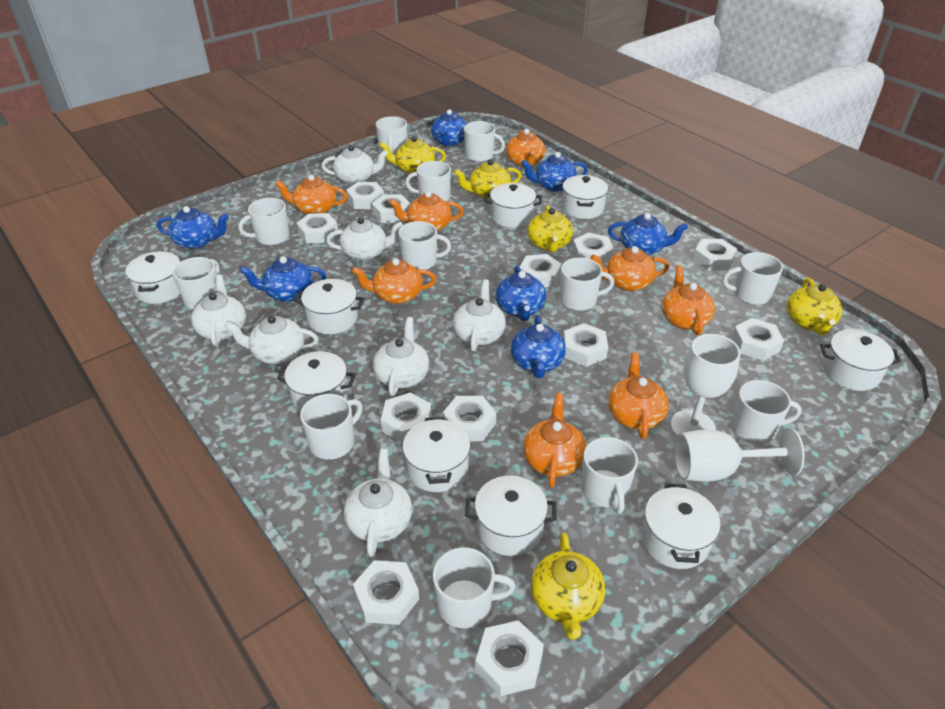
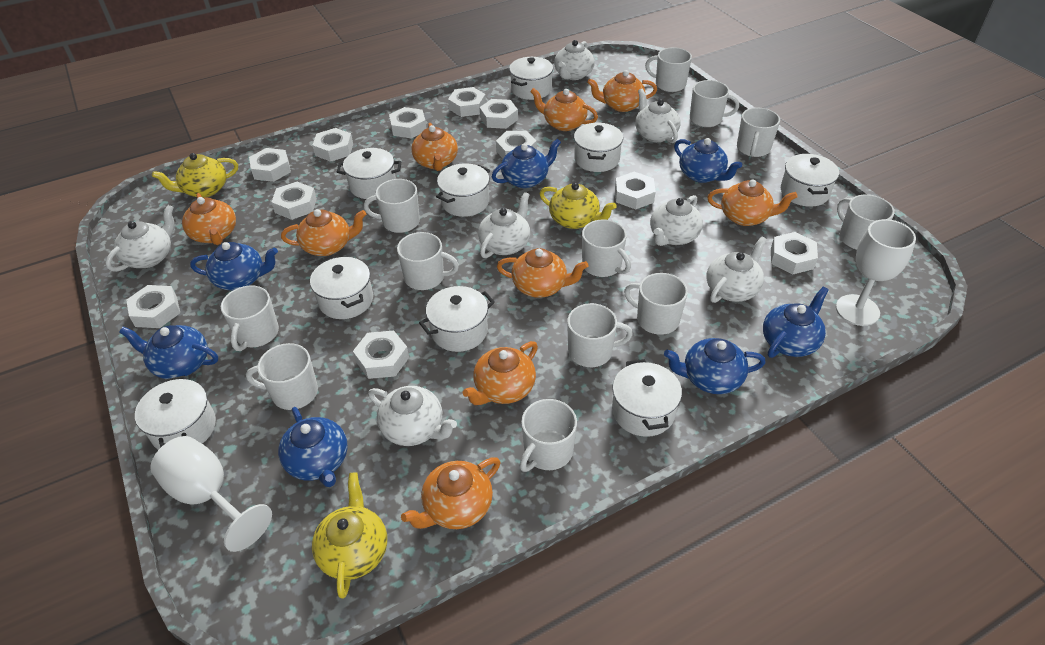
orange teapot: [275,175,347,214] [352,258,436,304] [389,191,464,232] [506,129,545,167] [523,393,586,488] [590,246,669,291] [608,352,669,439] [662,265,715,335] = 8 -> [182,193,236,245] [281,209,366,256] [401,457,500,529] [411,123,458,171] [463,341,538,405] [497,248,588,298] [530,88,598,131] [587,70,657,112] [707,179,798,226] = 9
white nut: [297,213,338,243] [346,182,384,209] [353,560,419,625] [372,194,411,223] [381,393,432,443] [443,396,496,441] [475,620,544,696] [520,254,561,287] [563,323,608,367] [573,233,614,264] [693,239,737,271] [732,318,784,361] = 12 -> [126,285,180,328] [249,148,291,182] [271,182,317,220] [312,128,353,162] [353,331,409,379] [389,107,426,139] [448,87,486,117] [479,99,518,129] [496,131,537,158] [615,172,656,209] [771,232,818,275] = 11
yellow teapot: [379,136,446,174] [454,159,522,199] [527,206,573,252] [531,533,605,639] [786,278,842,335] = 5 -> [152,153,238,198] [312,473,387,599] [539,183,617,229] = 3

